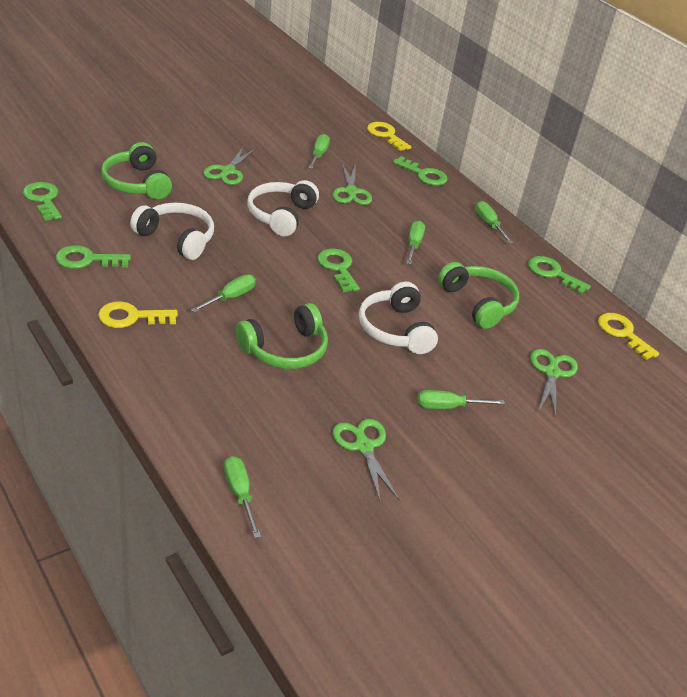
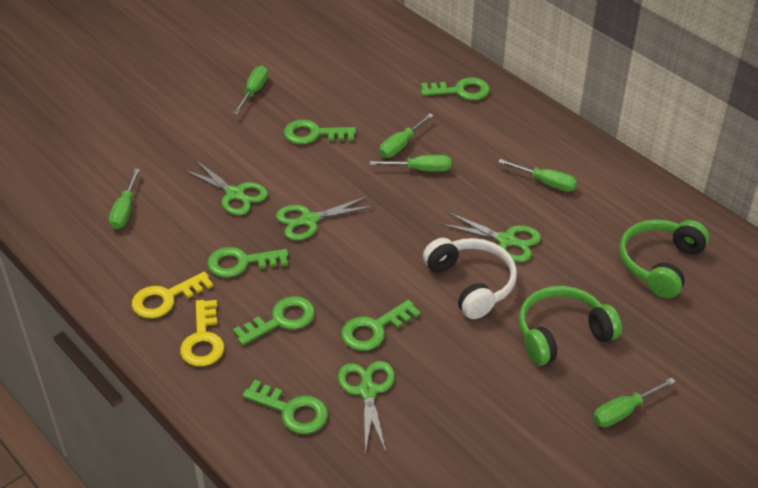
green headphones: [101,142,172,199] [236,303,328,369] [438,262,519,329] = 3 -> [519,286,622,366] [619,219,709,298] = 2
green key: [23,182,62,221] [56,245,131,269] [318,248,360,292] [393,156,448,186] [528,256,591,295] = 5 -> [207,247,288,278] [233,296,315,345] [242,380,328,434] [284,120,356,144] [341,300,420,351] [421,77,490,100] = 6
white headphones: [130,203,214,260] [247,180,319,237] [359,282,438,354] = 3 -> [423,238,517,319] = 1
yellow key: [98,302,178,328] [367,122,412,151] [598,313,659,360] = 3 -> [132,271,213,318] [180,300,224,367] = 2

